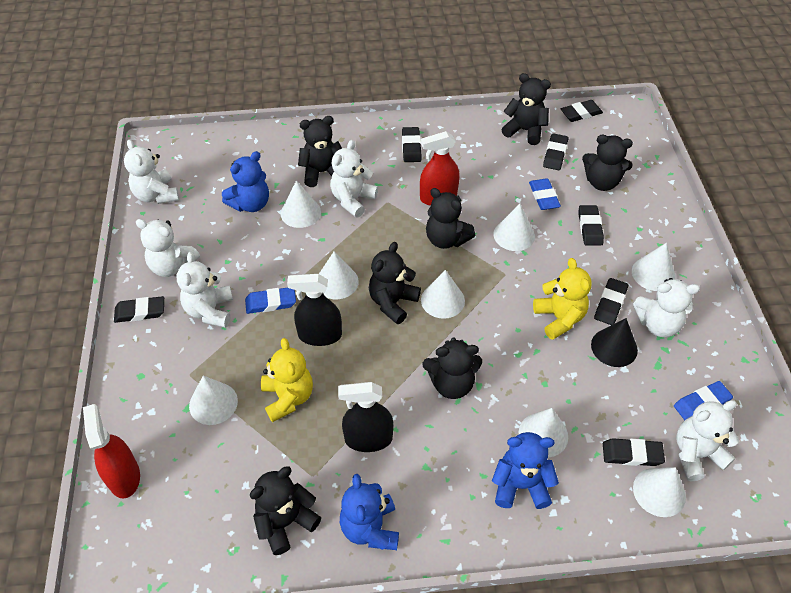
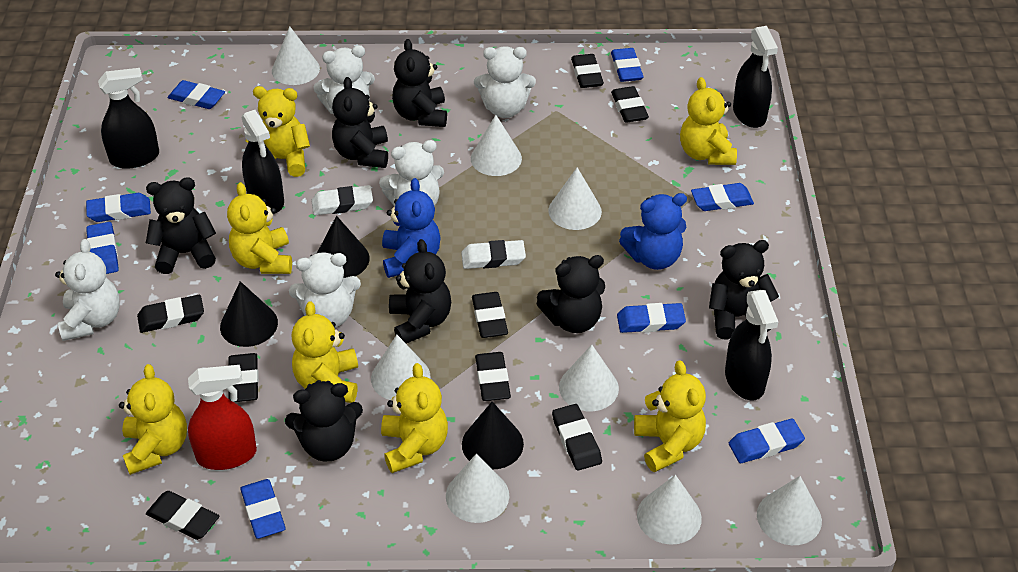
black cone: [591,318,638,367] = 1 -> [220,281,278,347] [317,216,370,278] [462,401,524,469] = 3
black eraser: [114,296,164,323] [402,127,421,162] [543,133,569,170] [561,100,603,122] [578,205,604,245] [594,278,628,325] [603,438,665,466] = 7 -> [137,295,204,333] [146,491,219,540] [229,353,259,402] [472,292,508,338] [475,352,511,401] [552,404,602,471] [571,54,604,88] [611,86,649,123] = 8
black spray bottle: [287,274,342,346] [338,382,394,452] = 2 -> [98,68,159,169] [241,110,284,213] [725,290,778,400] [733,26,778,128] = 4
blue eraser: [245,288,296,314] [529,178,561,210] [674,381,733,420] = 3 -> [86,193,151,222] [86,222,119,274] [167,80,225,109] [240,479,286,539] [611,48,644,82] [617,303,686,333] [691,183,754,211] [729,419,805,463] = 8
blue teddy bear: [222,151,269,212] [340,474,399,550] [492,432,559,509] = 3 -> [382,178,441,278] [619,193,687,270] = 2
red spray bottle: [83,404,140,499] [420,131,460,206] = 2 -> [188,365,257,470] = 1
white eraser: none = 0 -> [311,185,373,215] [461,240,526,269] = 2
white teddy bear: [124,139,179,204] [136,219,200,277] [177,252,233,328] [330,140,378,218] [633,278,700,337] [676,400,739,481] = 6 -> [55,239,120,341] [289,253,361,328] [314,45,375,114] [379,140,444,207] [474,46,536,118] = 5
yellow teddy bear: [261,338,313,422] [533,258,591,340] = 2 -> [119,364,187,475] [227,182,292,274] [245,86,310,177] [292,301,358,403] [381,363,448,473] [634,360,706,472] [680,77,737,165] = 7

